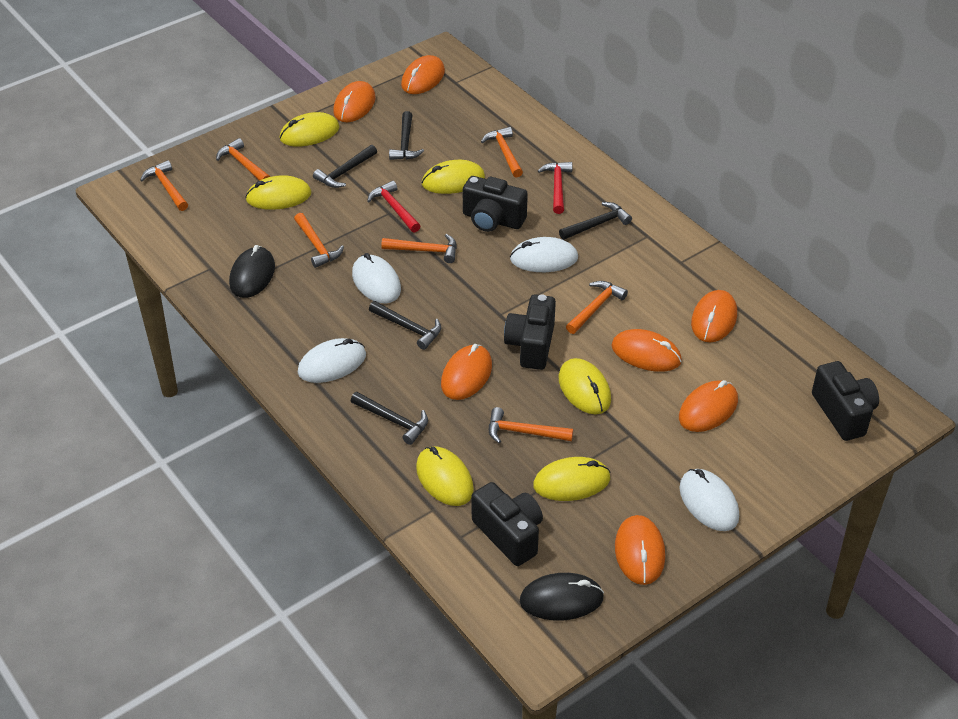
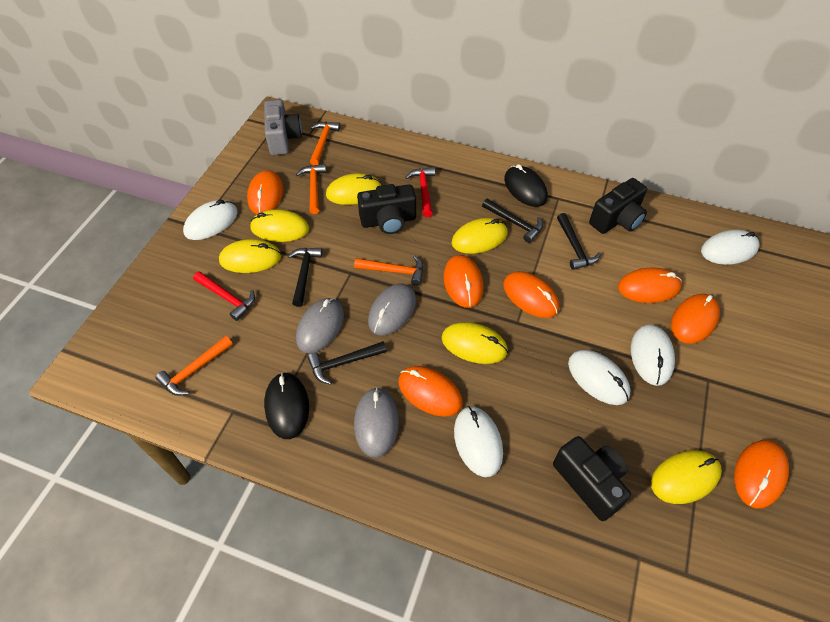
black camera: [463,176,528,232] [472,482,543,566] [504,294,556,370] [812,361,879,441] = 4 -> [357,184,416,234] [553,436,631,521] [589,178,647,234] = 3
black hammer: [313,145,377,188] [351,392,428,445] [369,301,441,350] [389,111,424,160] [559,202,632,240] = 5 -> [288,248,323,307] [307,341,387,385] [482,198,543,243] [557,213,601,270] = 4
grey camera: none = 0 -> [264,100,302,155] = 1
grey mouse: none = 0 -> [296,298,344,353] [354,387,399,458] [368,283,416,336] = 3
orange hammer: [140,160,188,211] [216,138,270,181] [294,213,344,268] [381,234,457,263] [481,127,523,177] [489,407,573,443] [566,281,628,334] = 7 -> [155,336,233,396] [296,164,326,214] [310,121,341,165] [354,255,424,286] = 4
white mouse: [298,338,366,383] [352,253,401,303] [510,237,578,272] [679,469,739,531] = 4 -> [183,199,238,240] [454,406,503,477] [568,350,631,405] [631,325,675,386] [701,230,759,265] = 5

